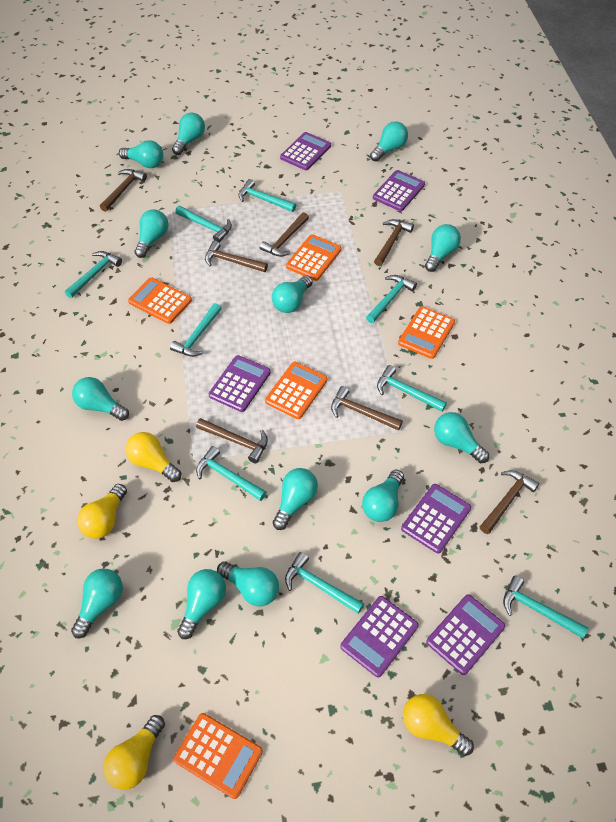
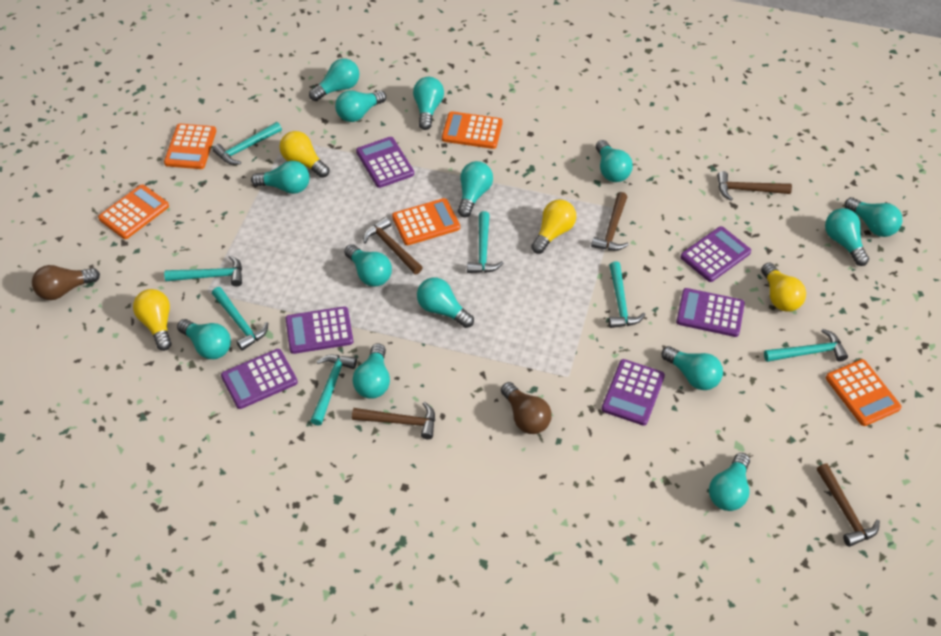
brown hammer: [100,169,147,212] [196,418,268,463] [205,241,268,272] [260,212,309,257] [331,386,403,431] [374,219,414,266] [480,470,539,534] = 7 -> [352,402,435,439] [363,217,423,274] [591,192,629,251] [717,171,792,201] [817,463,880,547] = 5
brown light bulb: none = 0 -> [32,265,100,300] [501,382,552,434] = 2
turquoise hammer: [65,251,122,298] [170,303,222,357] [175,206,232,243] [196,446,267,501] [238,179,296,212] [285,552,364,614] [366,275,417,323] [377,365,447,412] [503,576,589,638] = 9 -> [164,255,242,286] [212,287,268,351] [213,122,282,165] [310,355,357,426] [467,211,503,273] [609,261,645,328] [764,329,848,362] = 7
turquoise light bulb: [71,568,123,638] [72,377,129,421] [119,140,163,168] [135,209,169,258] [172,113,205,155] [177,569,226,639] [217,562,279,606] [272,275,313,313] [273,468,318,530] [362,469,404,522] [370,121,408,162] [425,224,461,272] [434,412,489,463] = 13 -> [177,319,231,359] [251,161,310,194] [309,58,359,101] [335,90,386,122] [344,244,392,287] [352,343,390,399] [413,77,444,130] [417,277,474,328] [458,161,493,217] [596,140,633,182] [662,346,723,390] [709,453,750,511] [825,208,869,266] [845,197,902,237] = 14

